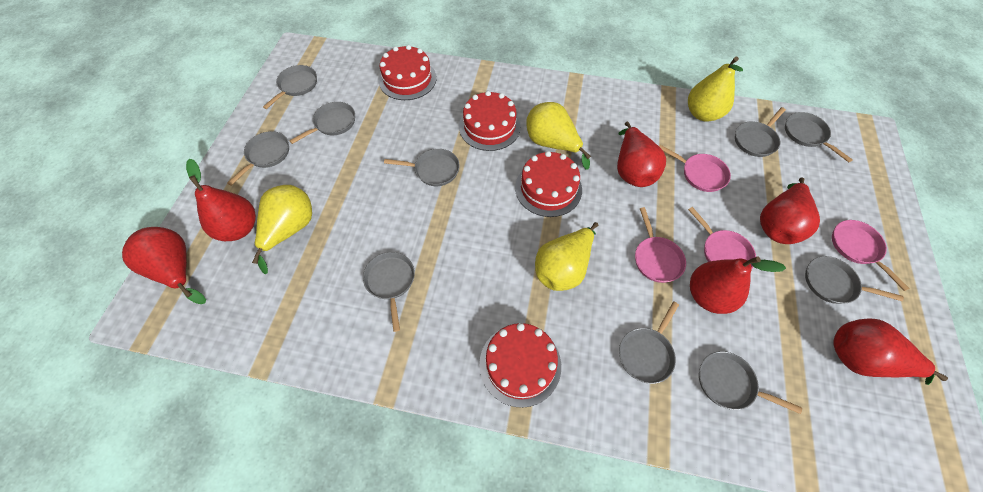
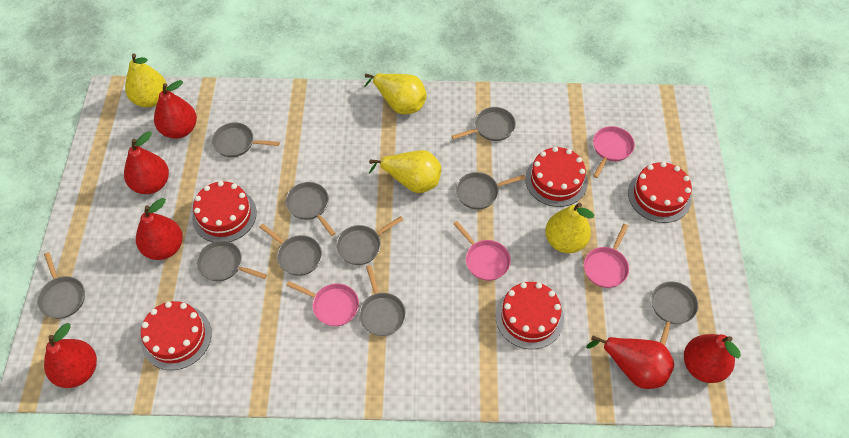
red cake: [379,45,437,100] [459,91,521,151] [479,323,561,408] [515,151,582,217] = 4 -> [141,301,212,370] [192,181,257,242] [495,282,564,349] [525,147,588,207] [628,162,692,223] = 5

